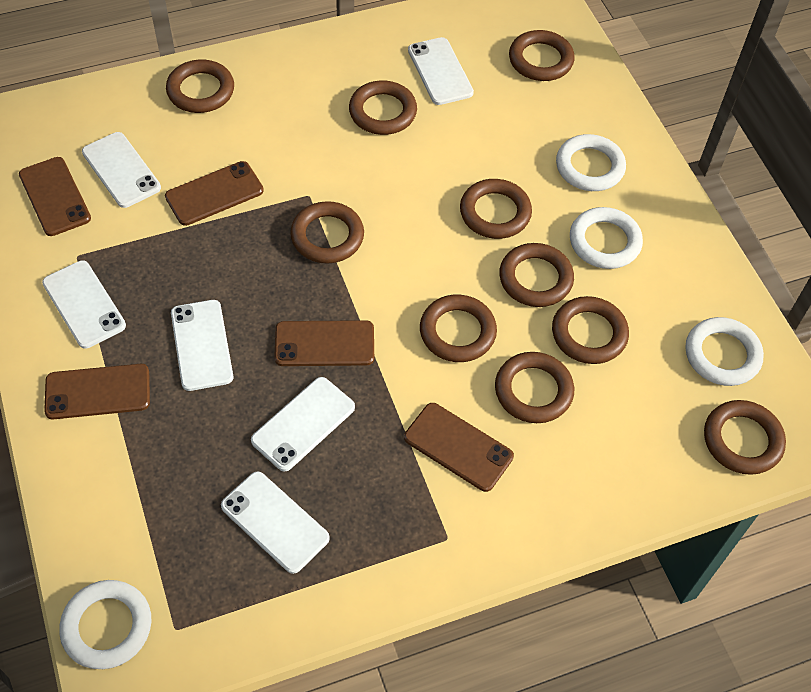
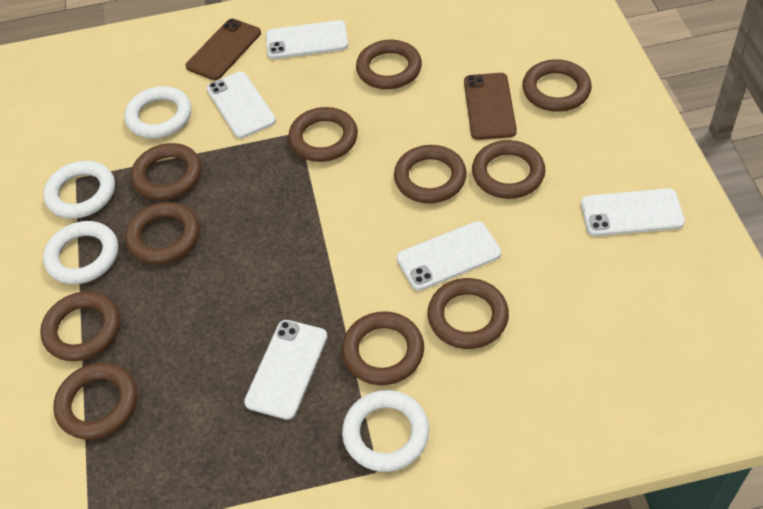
brown phone: [19,157,91,236] [44,364,150,419] [165,161,264,226] [274,320,374,366] [404,403,514,492] = 5 -> [186,19,261,80] [464,73,517,140] = 2
brown ring: [166,60,234,113] [290,201,364,263] [349,80,417,135] [420,295,497,362] [460,179,532,239] [495,352,574,423] [499,243,574,307] [509,30,575,81] [552,296,629,364] [704,400,786,475] = 10 -> [40,291,120,361] [53,362,137,439] [125,202,199,264] [131,143,202,200] [288,107,358,162] [342,311,424,385] [356,40,422,89] [394,145,467,203] [427,278,509,349] [472,140,546,199] [522,59,592,112] = 11
white phone: [42,260,126,349] [82,132,161,208] [171,300,233,391] [221,471,330,574] [251,377,355,471] [408,37,474,105] = 6 -> [207,72,276,138] [244,320,328,420] [266,20,348,59] [397,221,501,291] [581,188,685,236] = 5

